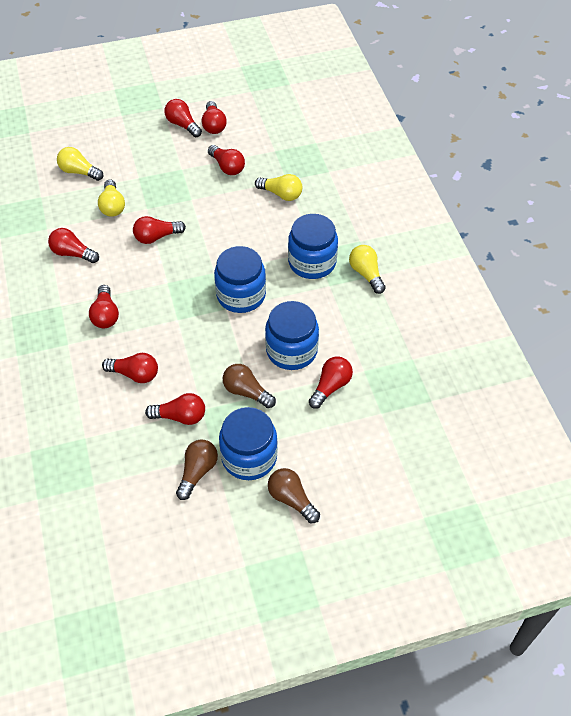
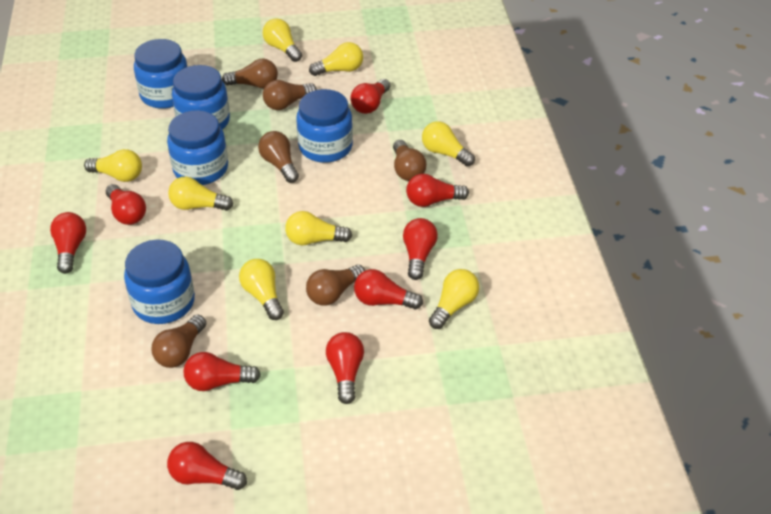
blue jar: [214,246,266,313] [219,407,278,480] [265,301,319,370] [288,214,338,279] = 4 -> [124,240,195,324] [134,39,187,109] [167,110,228,185] [172,65,230,130] [296,89,353,163] = 5
brown light bulb: [176,439,218,500] [223,364,276,408] [268,468,320,523] = 3 -> [151,315,206,368] [222,59,278,88] [258,131,299,183] [263,80,317,110] [306,265,365,306] [393,140,427,181] = 6
yellow light bulb: [57,147,103,181] [98,179,125,217] [255,174,302,201] [349,245,386,294] = 4 -> [84,149,142,182] [168,177,233,211] [239,259,284,320] [263,19,302,62] [285,211,352,245] [309,42,363,76] [422,121,475,167] [429,269,479,329] = 8

